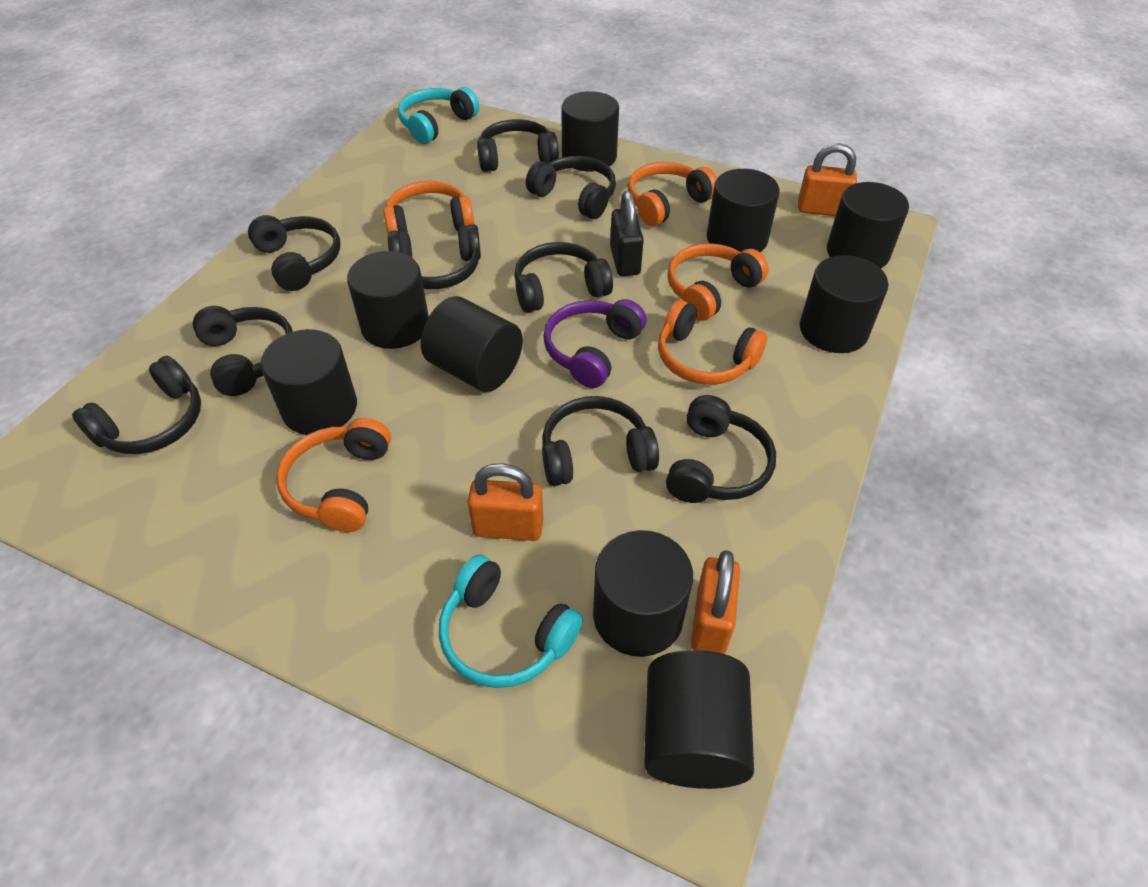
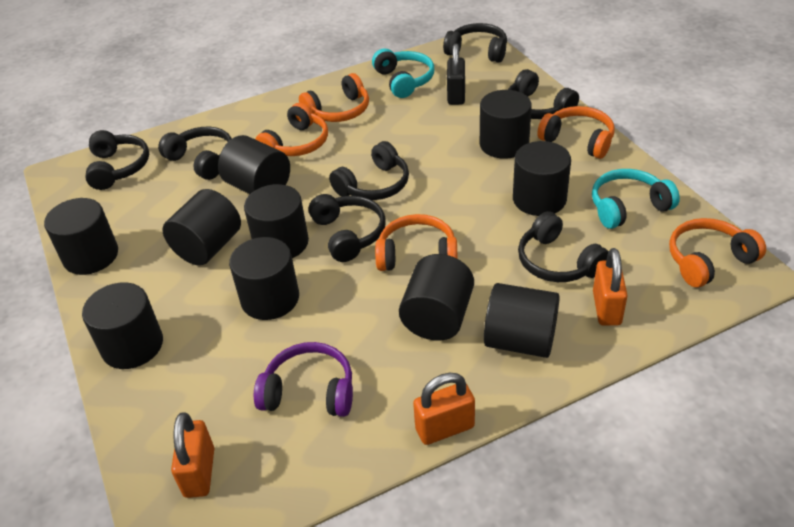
black cylinder: [261,329,357,435] [347,251,429,349] [421,296,523,392] [561,91,619,171] [593,530,693,657] [644,650,754,789] [707,169,780,252] [800,255,888,353] [827,182,909,268] = 9 -> [44,198,118,275] [82,282,163,369] [162,189,241,266] [218,135,290,194] [229,237,299,320] [244,184,309,258] [399,254,474,341] [480,90,532,159] [484,283,560,358] [513,141,571,216] = 10
black headphones: [72,356,201,454] [193,306,293,396] [248,215,340,291] [388,224,481,289] [477,119,559,172] [514,242,613,313] [526,156,616,219] [542,396,659,486] [666,395,776,503] = 9 -> [85,130,149,190] [158,126,232,180] [309,194,385,262] [329,141,409,200] [443,23,507,63] [508,69,579,119] [518,211,609,282] = 7

